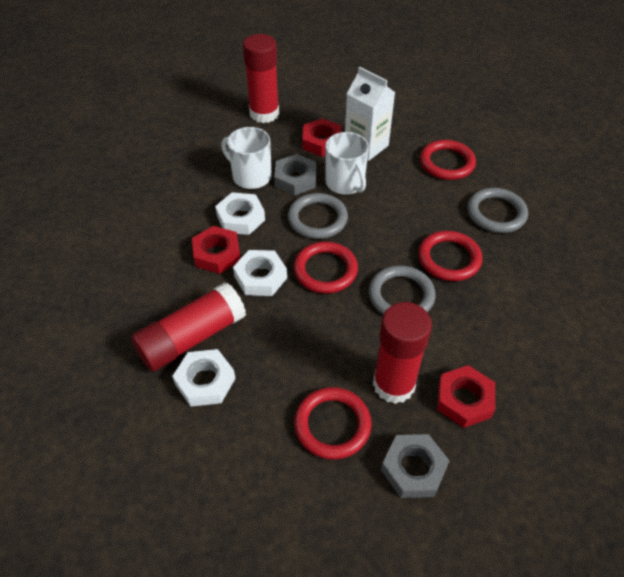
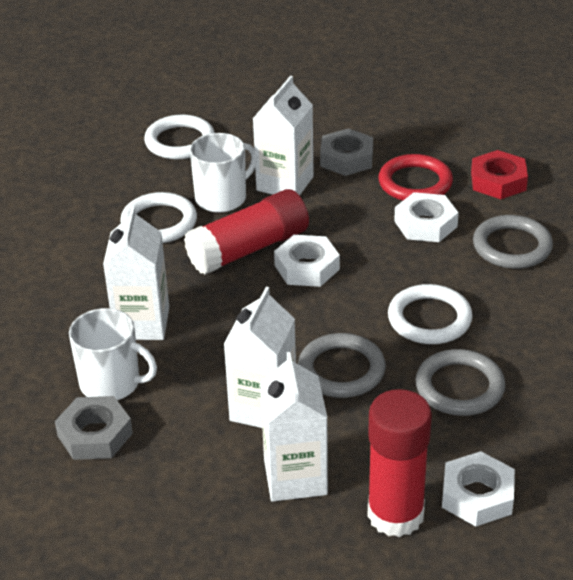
red glue stick: [131,282,246,372] [243,34,279,123] [373,302,432,404] = 3 -> [184,189,309,275] [368,389,432,537] = 2
red nut: [192,226,241,274] [302,118,342,157] [437,365,495,428] = 3 -> [471,150,528,199] = 1
red ring: [294,242,358,294] [294,387,372,460] [418,231,482,281] [420,140,476,180] = 4 -> [378,154,453,201] = 1
white carton: [345,67,395,161] = 1 -> [103,206,169,340] [224,287,296,428] [253,75,314,196] [260,352,328,502] = 4
white ring: none = 0 -> [120,192,197,243] [144,115,215,159] [388,284,473,344] = 3

